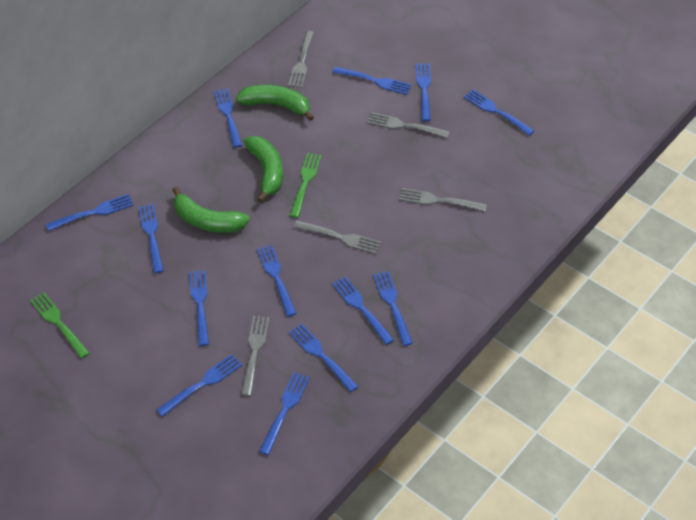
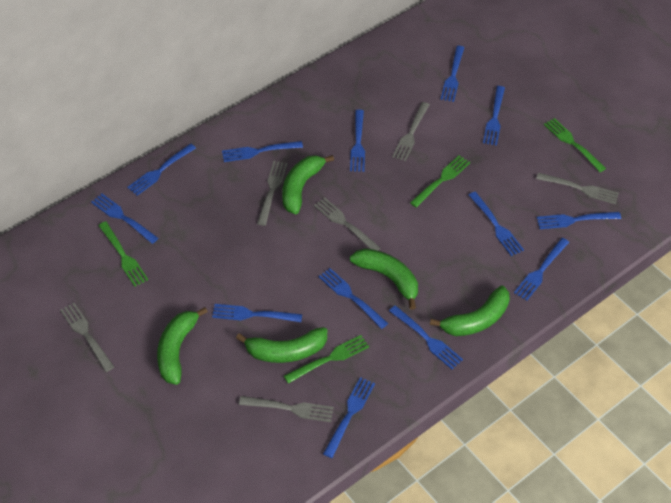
green banana: [173,187,250,233] [236,85,314,121] [244,136,283,203] = 3 -> [157,307,208,385] [236,327,327,363] [282,155,334,214] [350,248,418,310] [430,286,510,336] = 5
green fork: [30,292,90,359] [289,153,322,218] = 2 -> [98,221,148,287] [284,335,369,384] [410,155,470,208] [544,118,606,172] = 4
grey fork: [241,316,270,396] [288,31,314,88] [294,220,381,254] [367,112,450,138] [399,188,487,211] = 5 -> [60,303,114,372] [239,396,334,422] [257,161,288,226] [314,197,380,251] [392,102,429,161] [536,173,619,204] = 6

